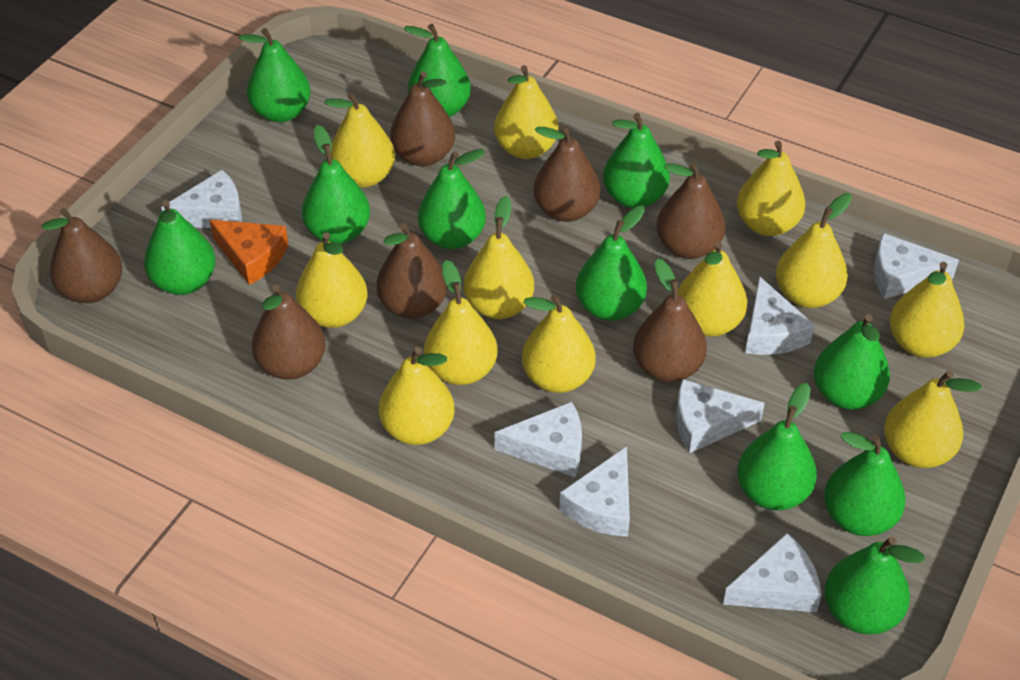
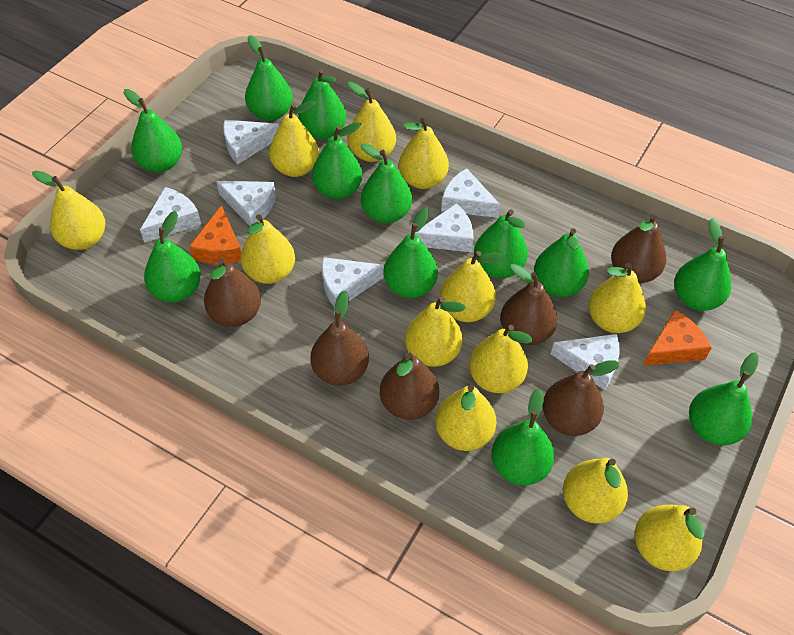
brown pear: [41,208,122,303] [251,284,326,380] [377,223,447,319] [390,71,455,166] [534,125,601,222] [633,258,707,382] [657,161,726,259] = 7 -> [204,258,261,327] [310,290,369,386] [380,352,439,420] [500,264,557,345] [543,360,620,436] [611,214,666,283] = 6
green pear: [144,200,216,295] [239,28,311,122] [302,125,370,244] [403,24,471,117] [418,149,486,249] [576,206,647,321] [603,113,670,208] [737,383,817,510] [814,314,890,410] [824,432,906,536] [825,536,925,635] = 11 -> [124,89,182,172] [144,211,201,303] [245,35,293,121] [298,69,346,140] [312,122,362,199] [361,143,412,223] [383,207,438,298] [474,209,528,279] [491,388,554,486] [534,228,589,297] [674,218,731,311] [689,352,759,445] = 12
orange cheese: [209,220,288,285] = 1 -> [189,205,241,264] [643,310,712,366] = 2

